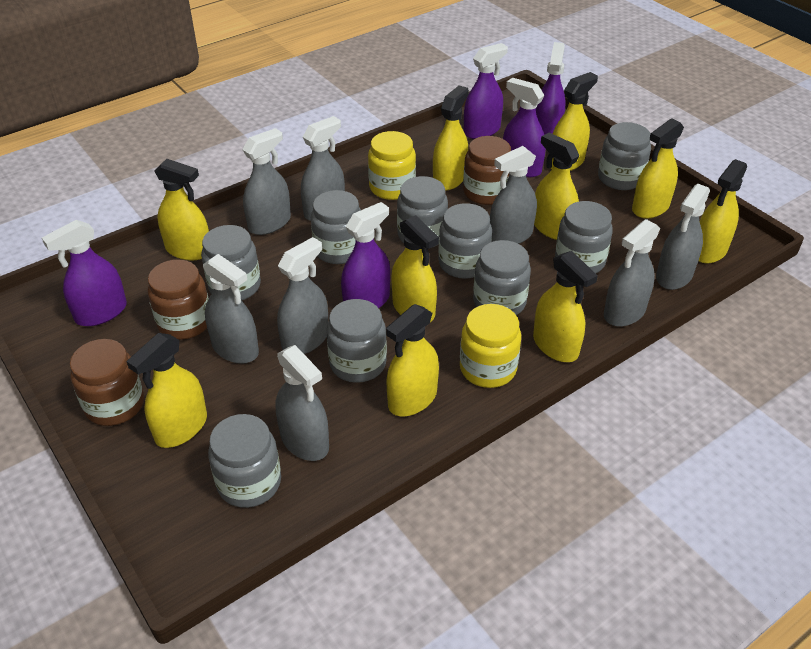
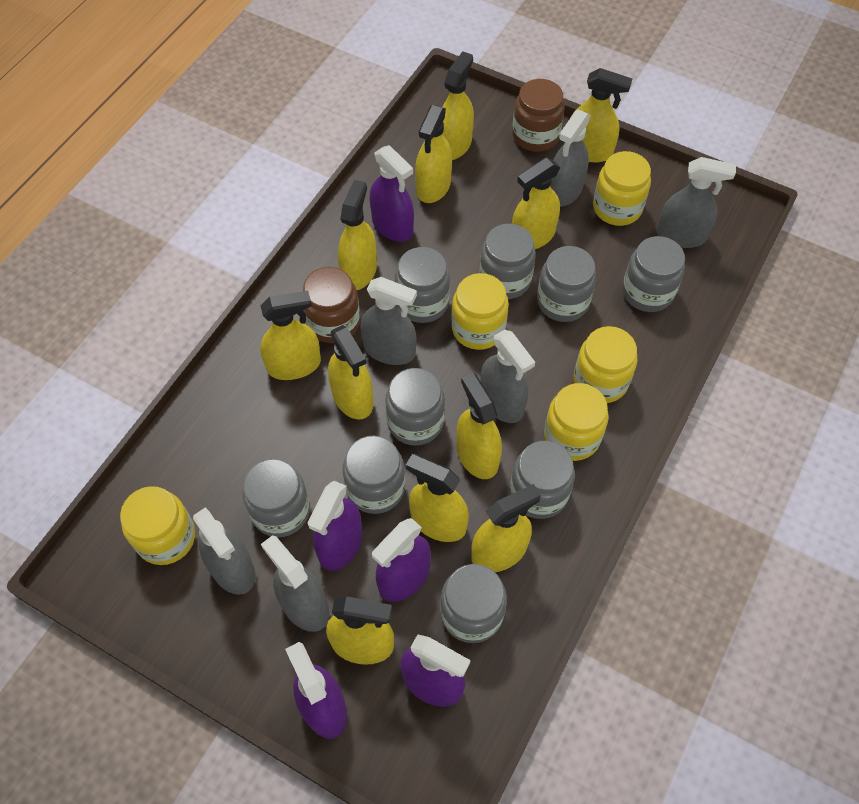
brown jar: [70,339,144,426] [148,259,209,340] [463,136,511,205] = 3 -> [303,267,360,343] [512,79,565,152] = 2
grey spray bottle: [203,254,259,364] [242,128,291,235] [275,345,329,461] [277,237,328,354] [301,116,345,221] [490,146,537,244] [604,219,660,327] [656,184,710,290] = 8 -> [193,507,255,595] [261,535,329,632] [360,277,417,365] [480,330,535,423] [550,109,591,207] [656,157,736,248] = 6
yellow jar: [368,131,416,200] [460,304,521,388] = 2 -> [120,486,195,565] [451,273,509,350] [544,383,608,461] [574,326,637,403] [593,151,651,226] = 5
yellow spray bottle: [126,333,207,448] [154,159,209,260] [386,304,439,416] [391,215,439,322] [433,85,469,190] [533,251,598,362] [534,133,579,240] [551,72,598,171] [632,118,684,219] [699,159,747,263] = 10 -> [260,291,321,380] [326,596,394,665] [328,325,373,419] [338,180,377,290] [406,454,469,542] [415,105,452,203] [442,51,474,160] [456,373,502,479] [471,484,541,572] [512,158,560,249] [572,68,632,163] = 11

